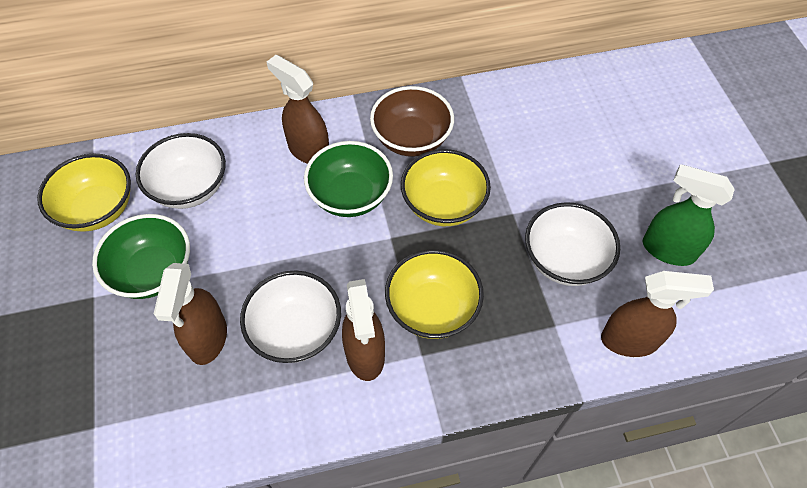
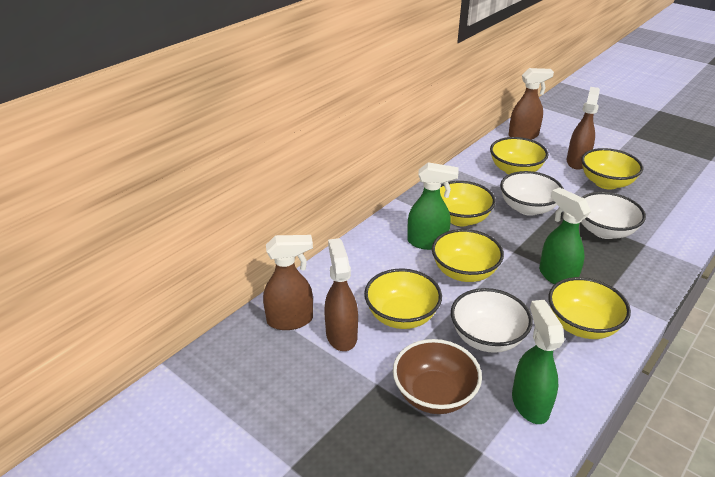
green bowl: [92,214,190,299] [304,141,393,217] = 2 -> none = 0
green spray bottle: [643,164,735,266] = 1 -> [407,162,459,250] [512,300,565,424] [539,187,591,285] = 3
yellow bowl: [37,153,131,232] [385,250,484,339] [401,149,491,226] = 3 -> [364,269,442,329] [432,229,504,282] [440,181,496,226] [490,137,548,175] [548,277,631,339] [581,148,643,190] = 6

